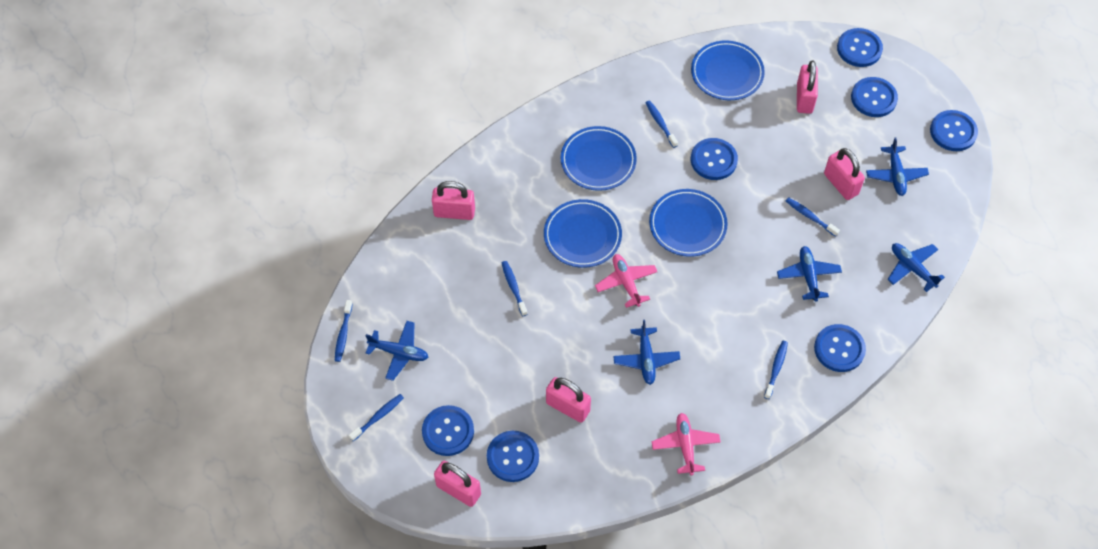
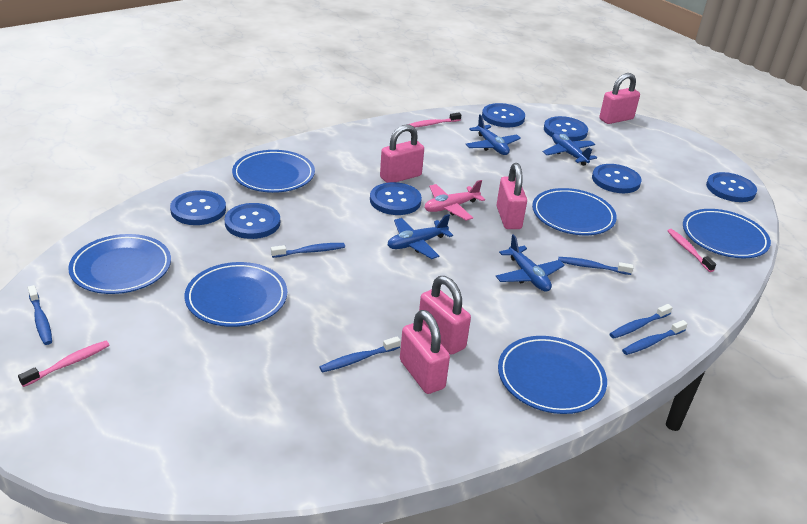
blue plane: [365,321,428,381] [613,320,680,385] [777,246,842,302] [866,137,929,196] [887,243,945,292] = 5 -> [388,214,453,259] [466,114,521,155] [495,234,564,292] [543,133,597,166] = 4
blue plate: [544,199,622,268] [560,126,637,191] [649,189,728,257] [691,41,765,100] = 4 -> [68,234,171,294] [185,262,287,327] [232,150,315,193] [498,336,607,414] [532,188,617,235] [683,209,771,258] = 6
pink plane: [595,254,658,308] [652,413,721,476] = 2 -> [425,180,485,220] = 1
pink toothbrush: none = 0 -> [18,341,110,387] [408,113,461,127] [668,229,716,272] = 3

